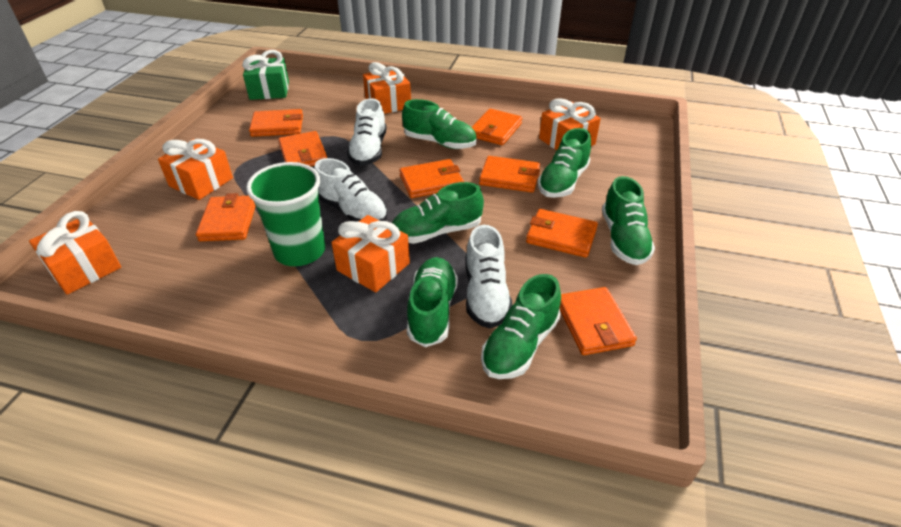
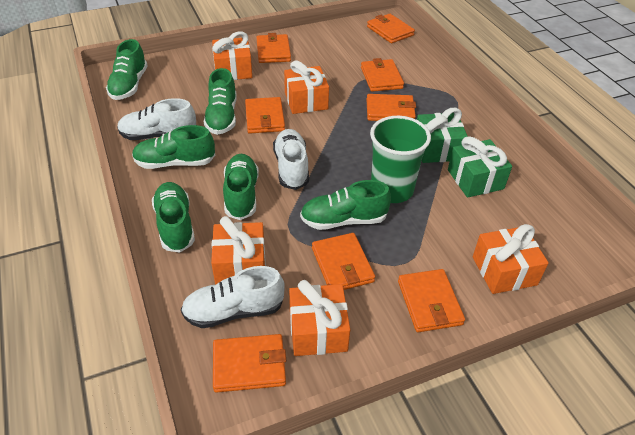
green gift: [242,50,289,100] = 1 -> [417,108,468,163] [448,136,512,198] = 2

